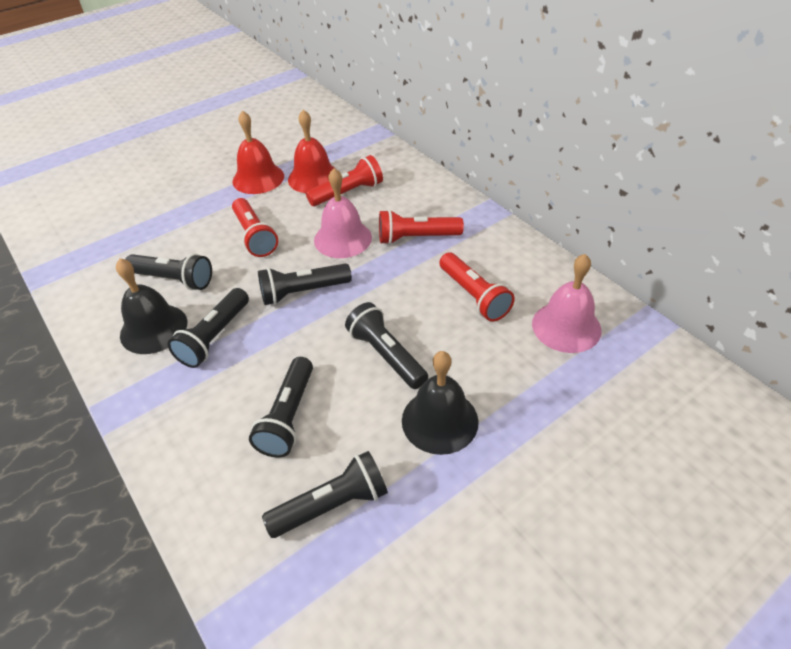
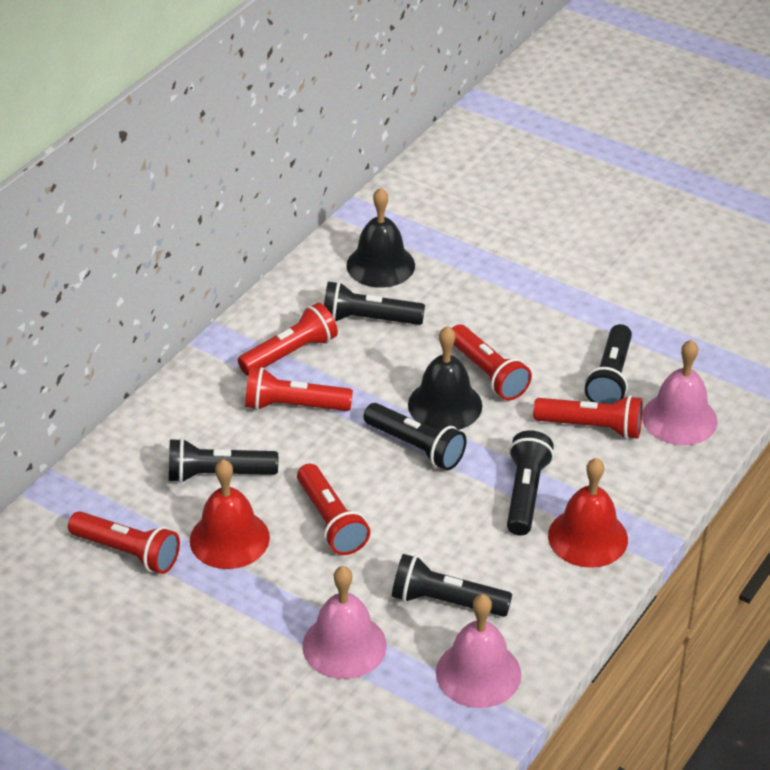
pink bell: [314,168,372,258] [532,254,601,353] = 2 -> [302,566,387,679] [436,594,521,708] [642,340,718,445] = 3
red flashlight: [232,198,278,257] [306,155,383,206] [379,209,464,245] [439,253,515,322] = 4 -> [68,511,180,574] [238,303,338,376] [245,367,353,411] [297,464,370,555] [452,325,532,401] [533,395,643,439] = 6

